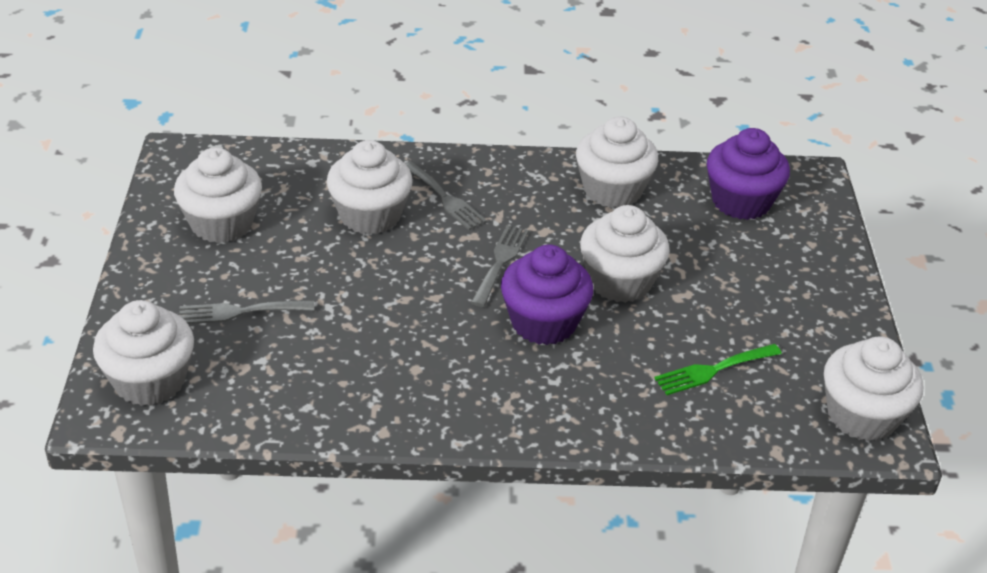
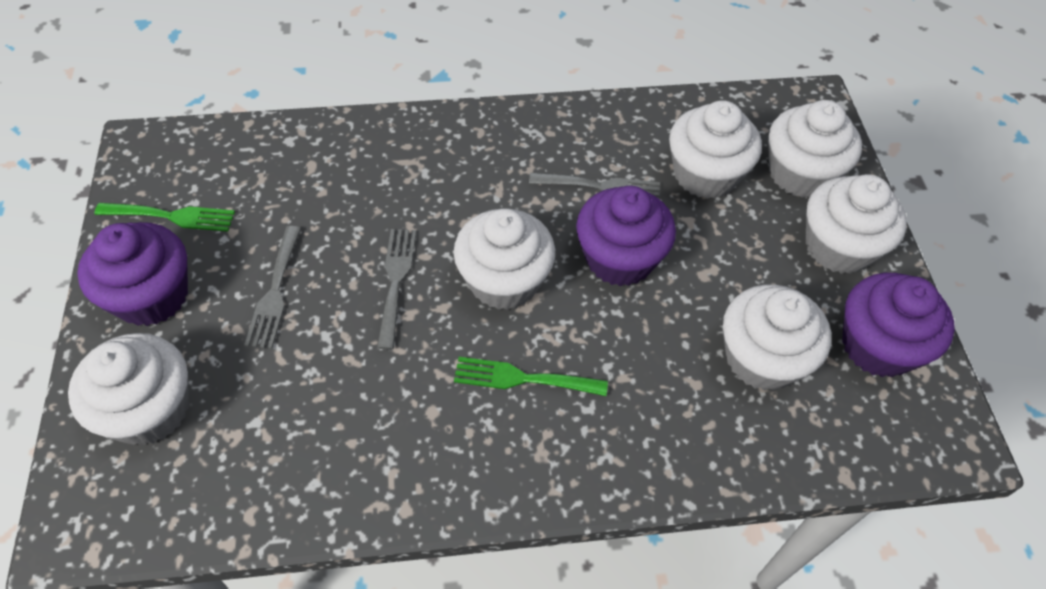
green fork: [654,344,782,395] = 1 -> [94,203,235,232] [454,357,608,396] = 2
purple cupcake: [501,244,593,345] [707,128,790,220] = 2 -> [77,222,188,326] [576,186,676,287] [842,273,955,377] = 3

